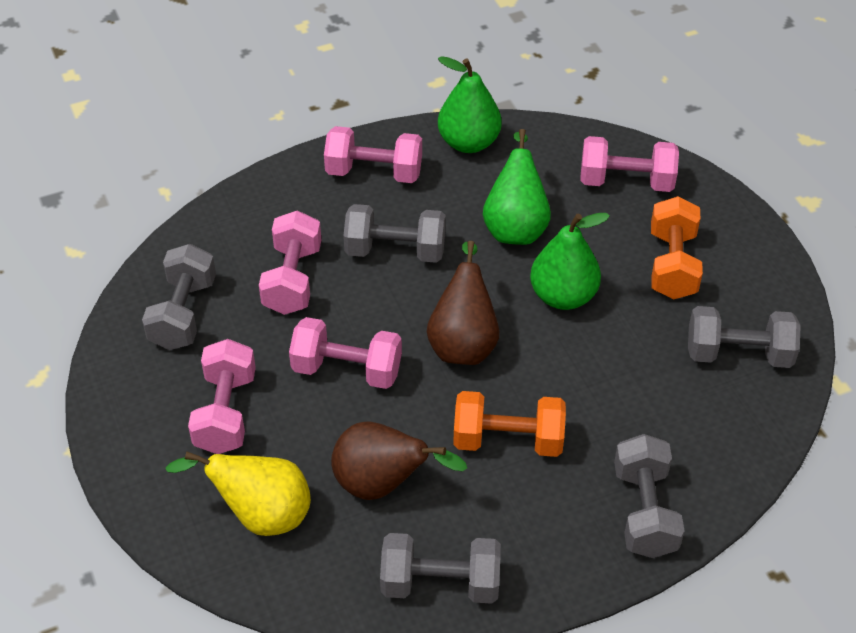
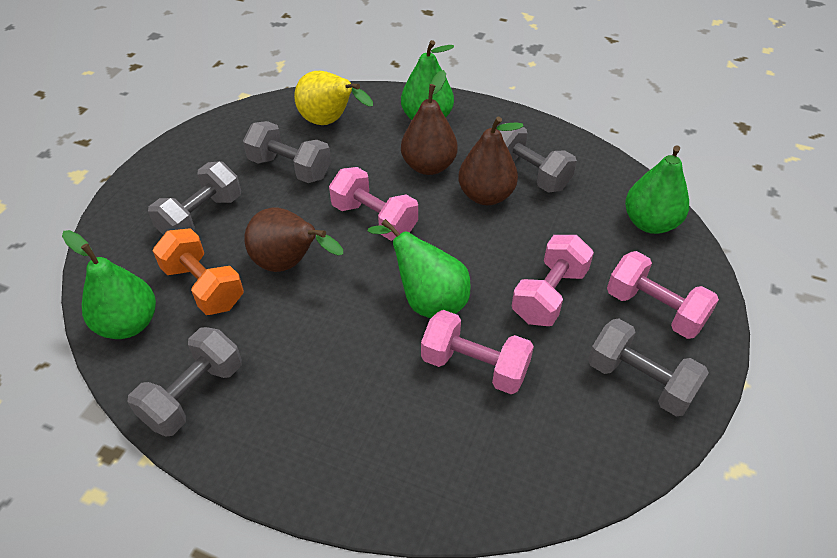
brown pear: [331,421,467,500] [427,241,499,365] = 2 -> [244,207,343,272] [401,70,458,175] [458,117,524,205] = 3
green pear: [438,56,502,153] [483,129,551,245] [530,213,610,310] = 3 -> [62,230,156,339] [368,219,471,318] [401,40,454,120] [625,145,689,234] = 4
orange dumbbell: [453,391,566,457] [651,196,703,299] = 2 -> [152,228,244,315] = 1
pink dumbbell: [188,339,256,454] [259,210,321,315] [289,317,402,389] [324,126,422,183] [581,136,679,192] = 5 -> [329,167,418,241] [421,310,534,394] [512,235,594,326] [607,251,719,339] = 4

